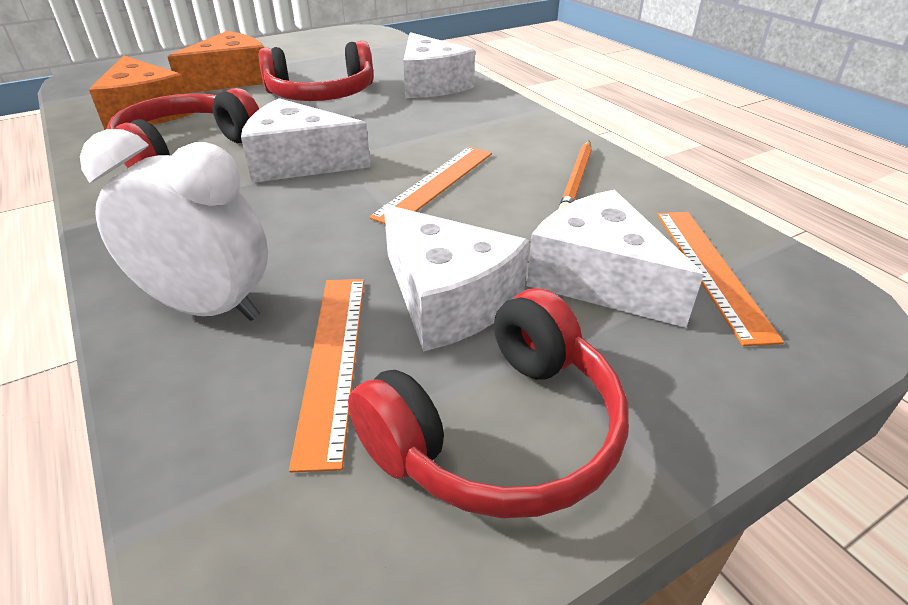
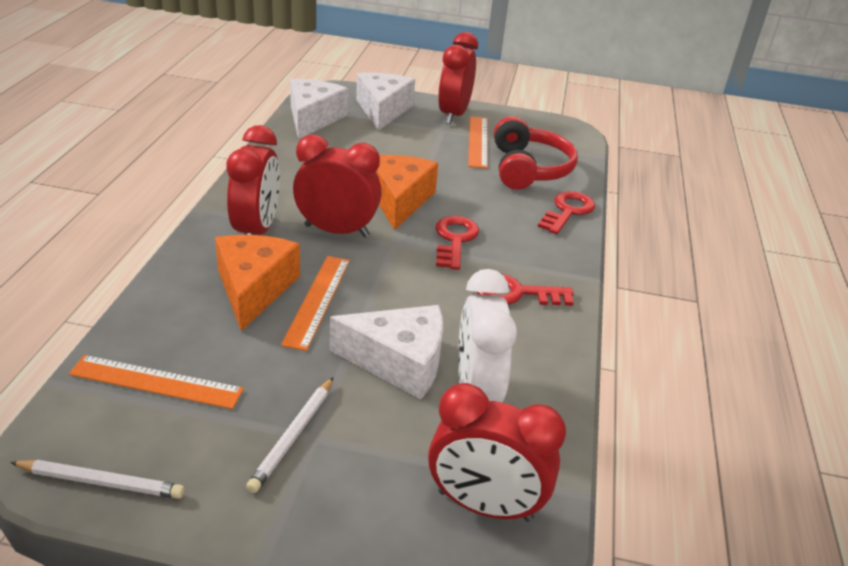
orange pencil: [558,141,592,209] = 1 -> none = 0
red clock: none = 0 -> [226,125,280,235] [293,134,382,237] [428,383,566,522] [438,32,478,124] = 4
red headphones: [107,88,259,168] [259,41,373,101] [348,288,629,518] = 3 -> [494,116,578,190] = 1
red key: none = 0 -> [436,216,479,270] [477,274,574,306] [538,191,595,234] = 3
white cheese: [241,98,371,183] [384,205,529,352] [403,32,475,98] [527,190,704,328] = 4 -> [290,79,348,139] [330,305,443,399] [356,73,415,131] = 3
white pencil: none = 0 -> [10,460,185,499] [246,377,333,493] = 2

